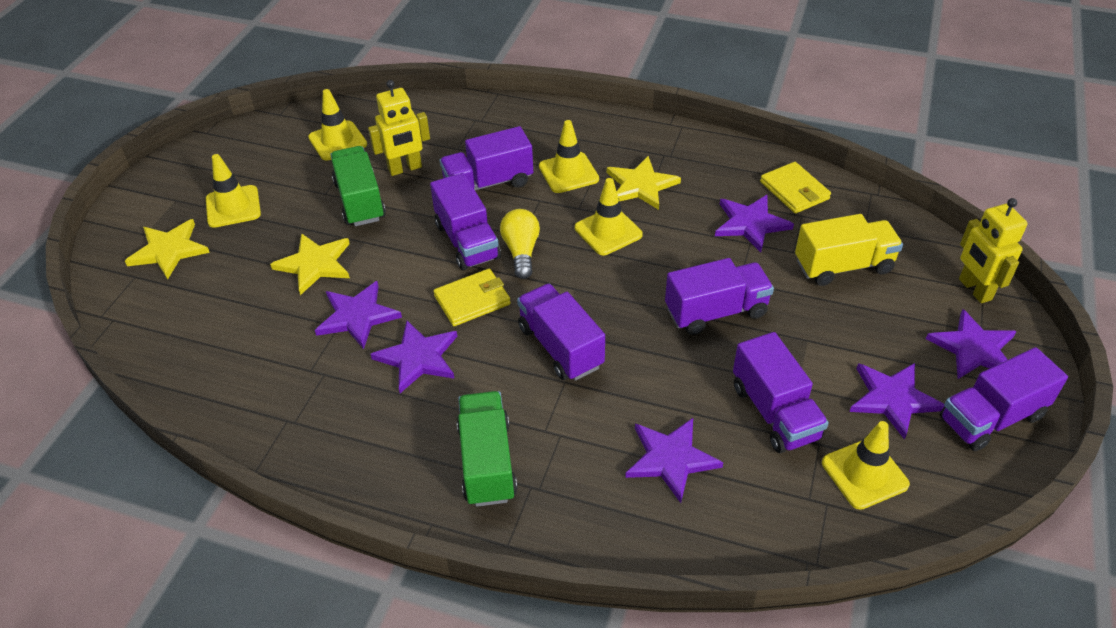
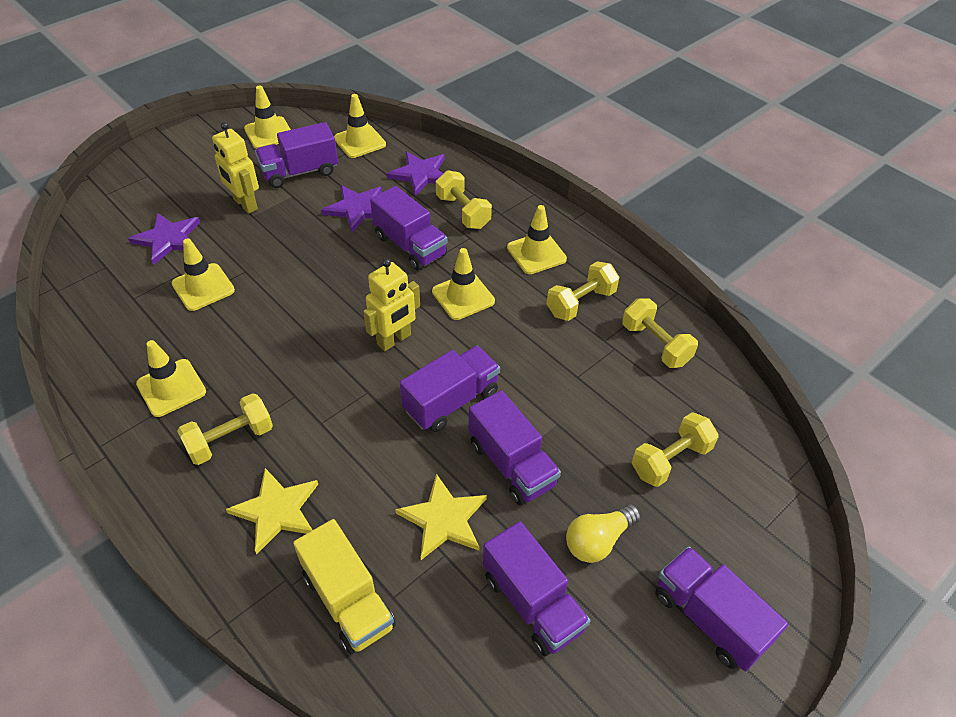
green truck: [330,146,386,226] [457,391,517,507] = 2 -> none = 0
purple star: [315,281,402,349] [371,321,457,393] [625,418,723,503] [715,195,794,252] [849,363,945,440] [926,309,1017,379] = 6 -> [128,213,200,265] [321,185,382,233] [387,151,445,196] = 3
yellow dumbbell: none = 0 -> [177,393,273,465] [436,170,492,229] [547,261,619,321] [622,298,698,368] [632,412,719,487] = 5
yellow star: [125,219,210,280] [270,233,350,295] [607,156,681,210] = 3 -> [226,468,318,555] [395,474,487,560] = 2
yellow traffic cone: [206,154,261,228] [308,89,367,161] [539,120,599,193] [575,178,643,255] [822,421,910,510] = 5 -> [136,340,206,417] [172,238,235,311] [244,86,291,149] [334,94,386,158] [432,248,495,320] [507,205,567,274] = 6
yellow wallet: [433,269,511,326] [760,162,831,213] = 2 -> none = 0

